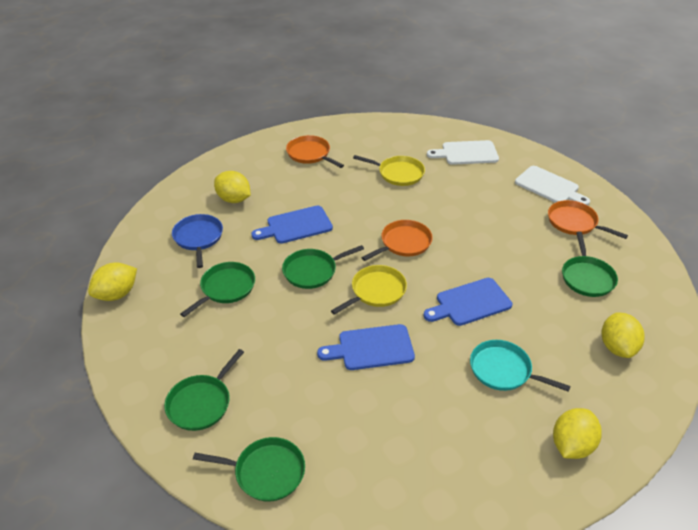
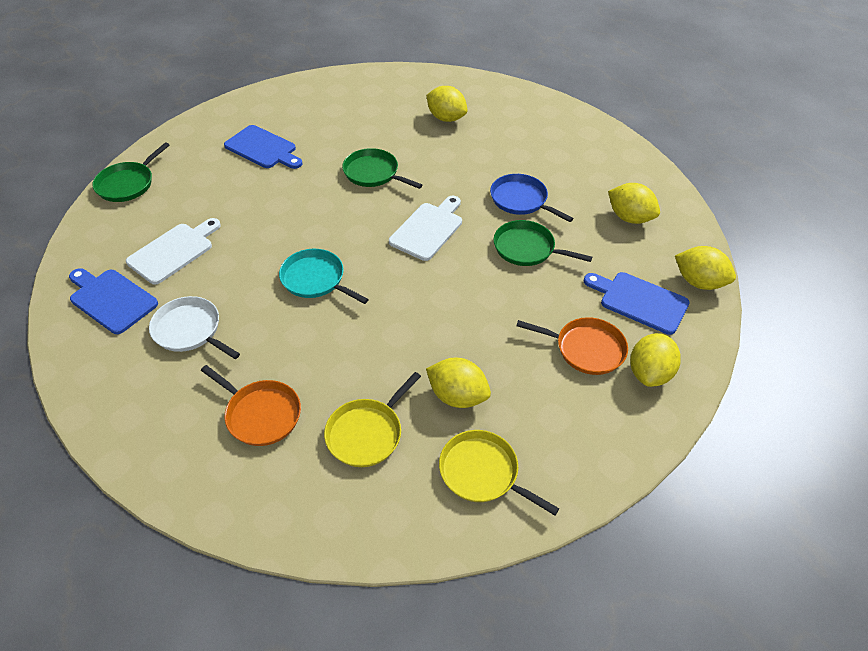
green pan: [164,349,244,431] [180,262,255,317] [193,437,305,502] [282,245,364,289] [562,231,618,297] = 5 -> [92,142,170,202] [342,148,422,189] [494,220,592,266] = 3
orange pan: [286,135,344,168] [361,220,433,261] [548,200,628,239] = 3 -> [201,365,301,446] [516,317,628,375] = 2
white pan: none = 0 -> [149,296,240,359] = 1
yellow lemon: [88,263,137,301] [214,171,251,203] [553,408,602,459] [602,312,644,358] = 4 -> [426,86,468,122] [426,358,491,408] [608,183,660,224] [630,333,681,387] [675,246,736,290] = 5

